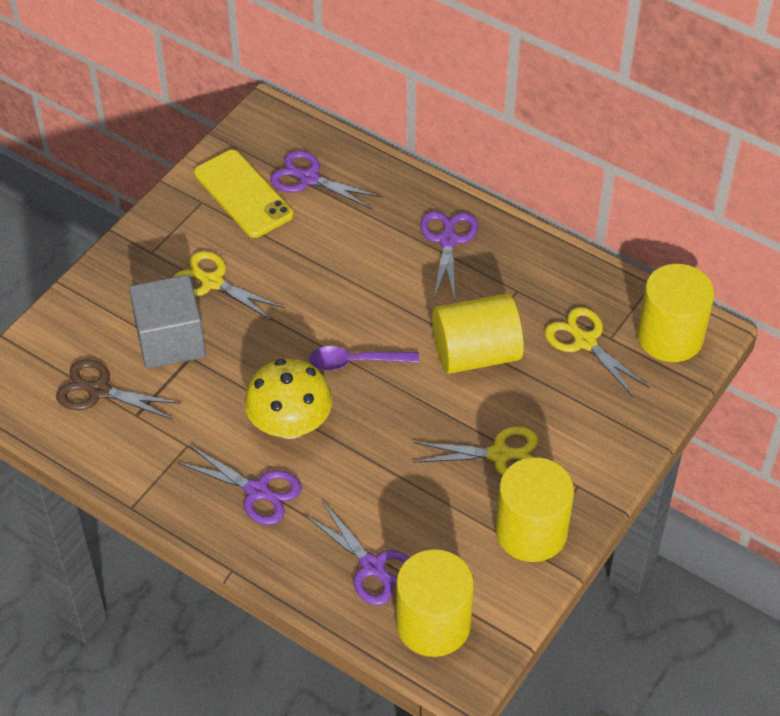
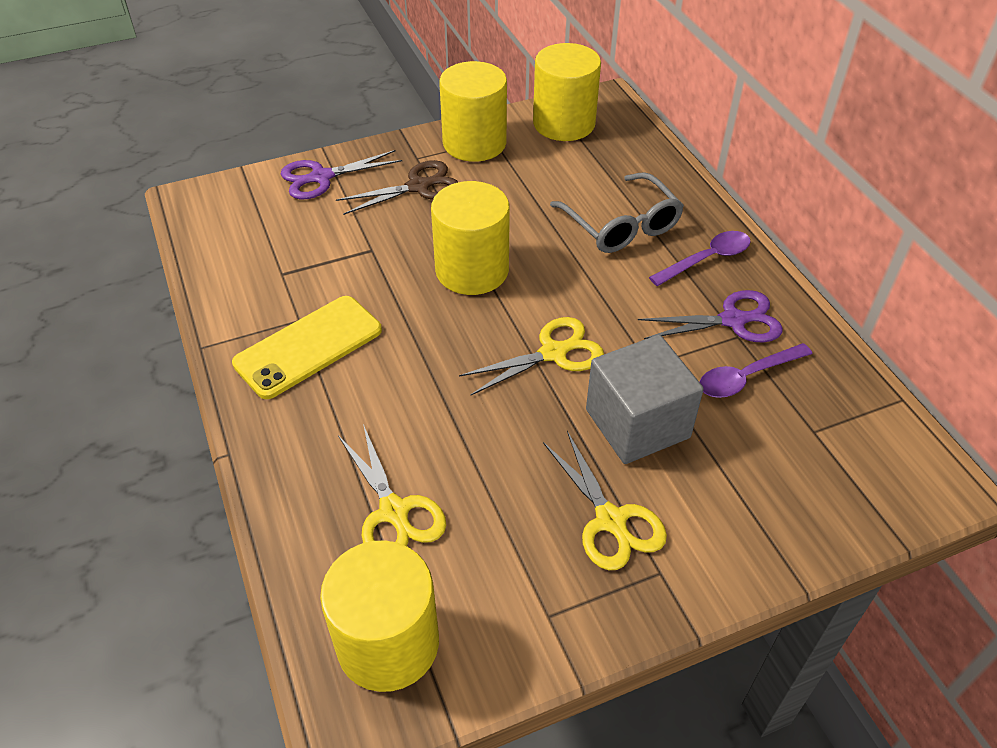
grey glasses: none = 0 -> [550,172,684,253] = 1
purple scissors: [177,446,302,525] [270,150,382,209] [305,501,410,605] [420,211,478,300] = 4 -> [281,150,402,199] [638,290,783,342] = 2
purple spoon: [309,346,419,370] = 1 -> [649,231,751,286] [699,343,813,398] = 2
yellow mushroom: [244,359,332,439] = 1 -> none = 0

